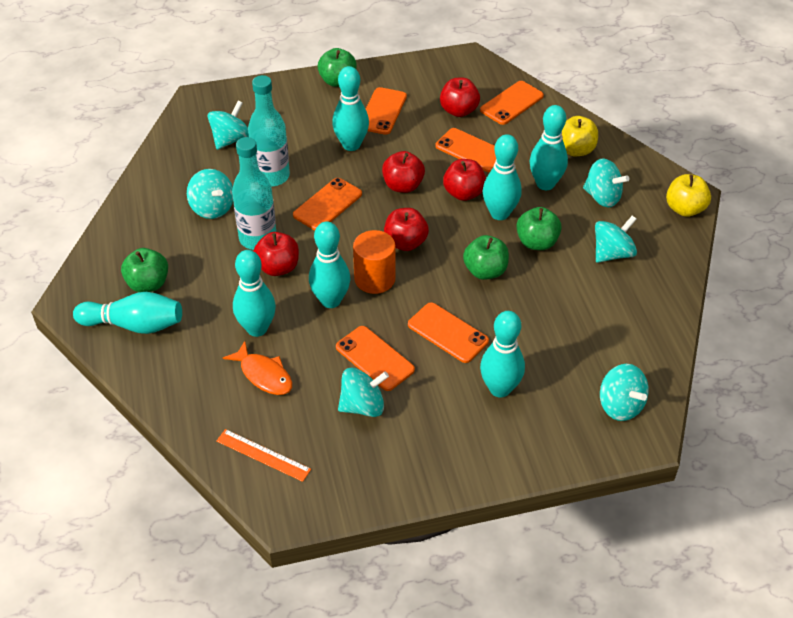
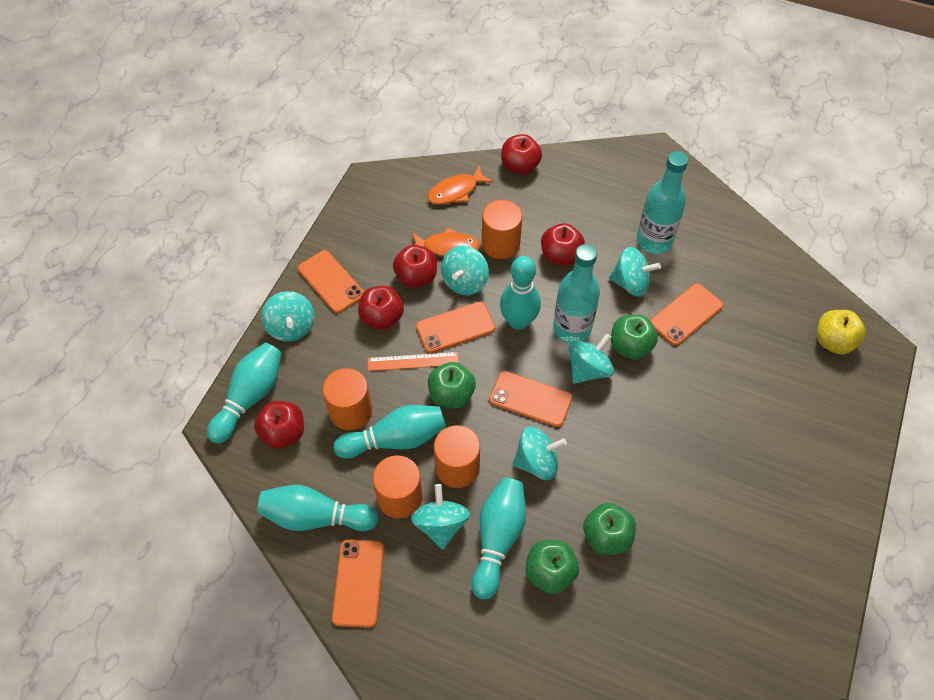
orange cylinder: [353,230,396,294] = 1 -> [323,368,372,430] [373,455,423,518] [434,425,480,488] [482,200,522,259] = 4
orange fish: [223,341,292,395] = 1 -> [412,228,481,257] [428,165,493,205] = 2
orange phone: [293,178,362,230] [336,326,415,391] [366,87,407,135] [408,302,489,363] [436,128,496,172] [480,81,544,125] = 6 -> [298,250,364,313] [332,539,384,628] [416,302,495,353] [489,371,572,427] [650,283,723,346] = 5
turquoise bowling pin: [73,292,182,334] [233,250,276,337] [309,222,351,308] [332,66,369,151] [480,311,525,398] [483,134,522,220] [530,105,568,190] = 7 -> [207,343,282,444] [257,485,379,531] [333,405,446,459] [472,478,526,599] [500,256,541,330] = 5
yellow apple: [562,116,598,156] [666,174,711,217] = 2 -> [817,310,866,355] = 1

